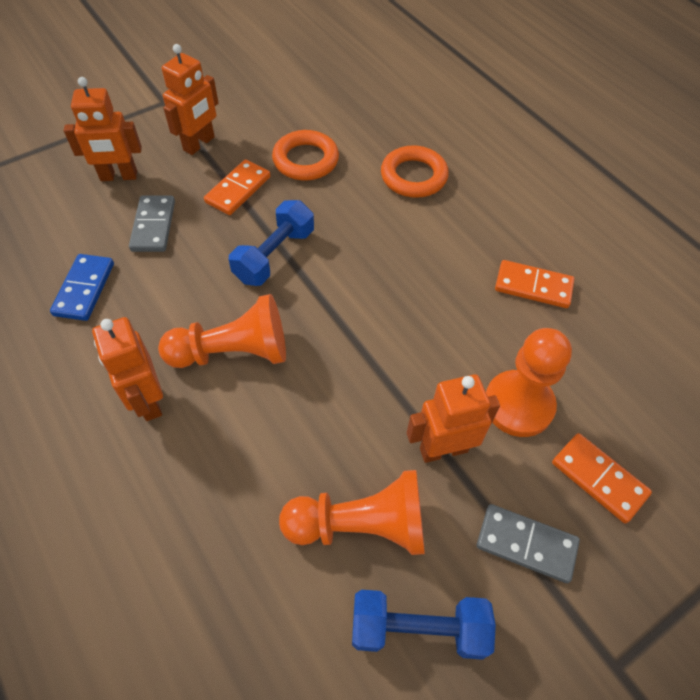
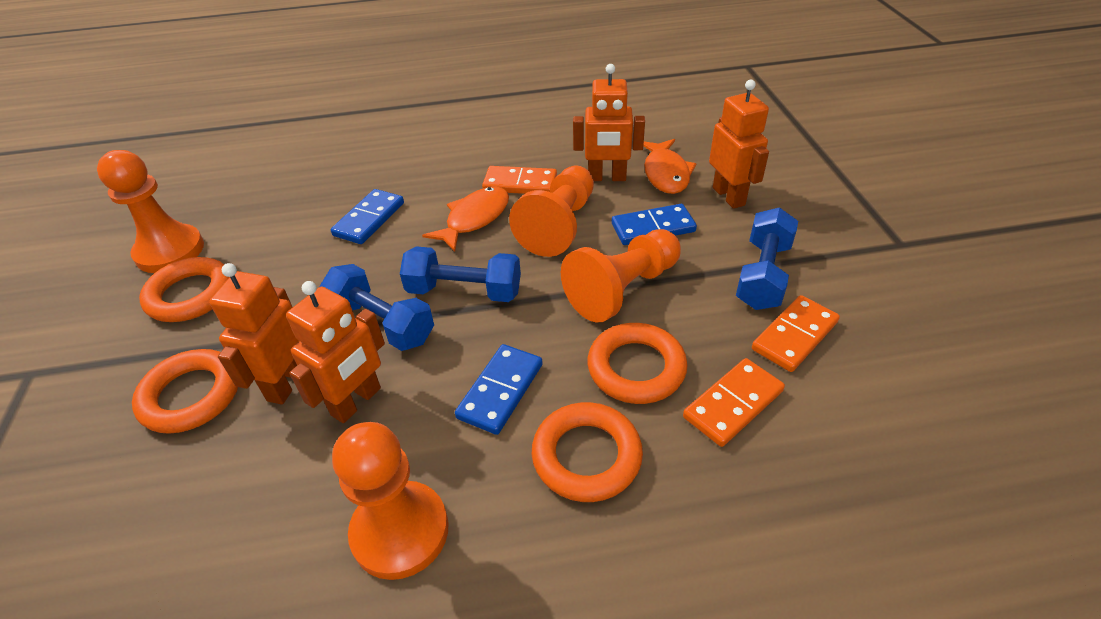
blue domino: [50,254,114,321] = 1 -> [331,189,404,244] [455,344,543,435] [612,204,697,245] = 3
blue dumbbell: [229,200,314,286] [352,590,496,660] = 2 -> [319,264,434,351] [400,246,521,302] [736,207,798,310] = 3
grey domino: [129,195,175,252] [477,504,580,583] = 2 -> none = 0
orange fish: none = 0 -> [422,187,509,252] [643,139,696,194] = 2
orange pawn: [158,294,286,368] [279,470,425,555] [486,328,572,437] = 3 -> [97,150,204,273] [332,422,449,580] [509,166,594,257] [561,229,681,323] = 4
orange ring: [272,130,339,181] [381,145,449,198] = 2 -> [132,349,238,434] [139,257,229,322] [532,402,643,502] [587,323,687,404] = 4

